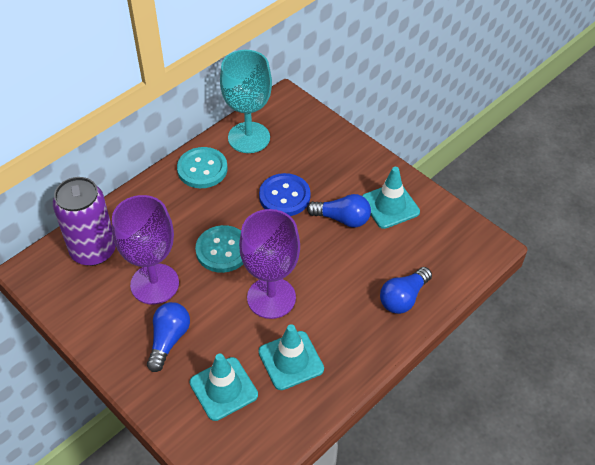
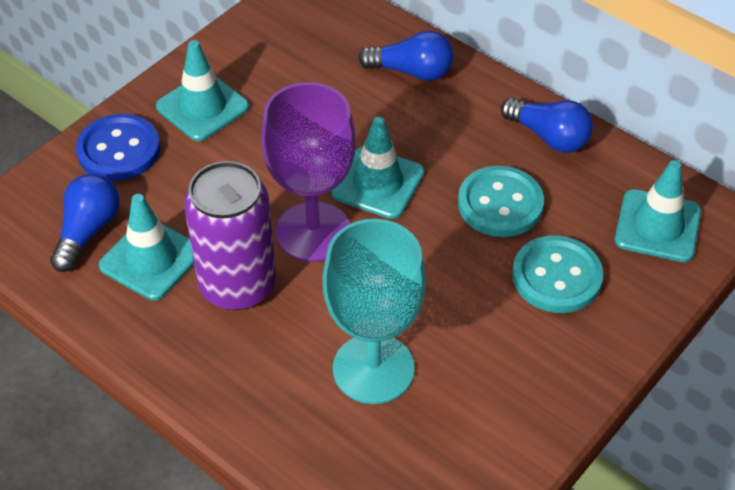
purple goblet: [112,195,179,304] [239,209,300,319] = 2 -> [261,82,356,262] = 1
turquoise traffic cone: [190,353,258,421] [258,324,324,390] [362,167,420,229] = 3 -> [99,194,194,300] [156,40,249,141] [331,117,424,219] [615,160,701,262] = 4

